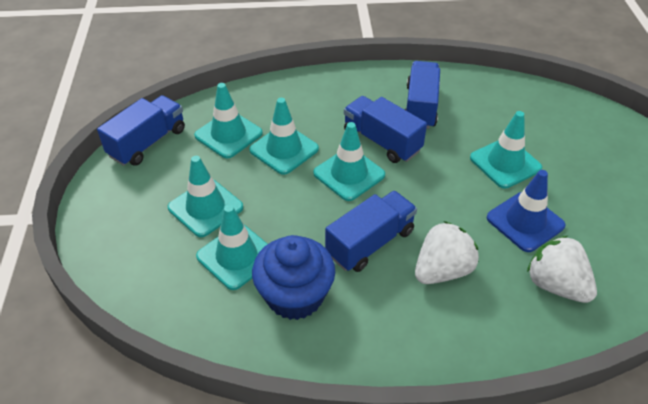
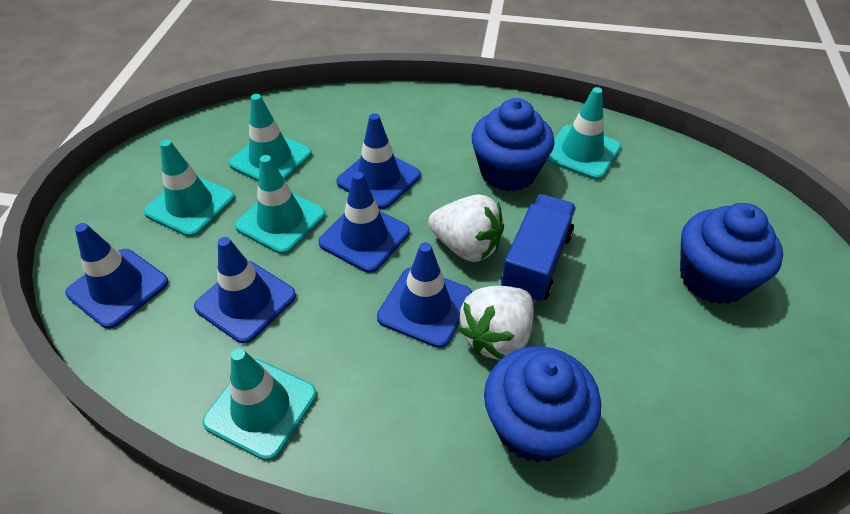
blue cupcake: [252,235,335,320] = 1 -> [472,98,555,192] [484,346,601,463] [680,203,783,304] = 3
blue traffic cone: [486,170,566,252] = 1 -> [65,223,168,329] [194,237,296,343] [318,172,410,273] [336,113,421,209] [377,242,472,348] = 5
blue truck: [97,95,185,166] [325,191,417,272] [344,96,427,163] [405,61,440,129] = 4 -> [501,194,576,303] = 1
turquoise traffic cone: [168,156,243,237] [194,83,263,159] [196,205,268,290] [249,98,319,175] [313,122,385,201] [470,111,542,189] = 6 -> [144,139,235,237] [203,348,317,461] [229,94,312,181] [235,155,326,254] [546,87,621,180] = 5

